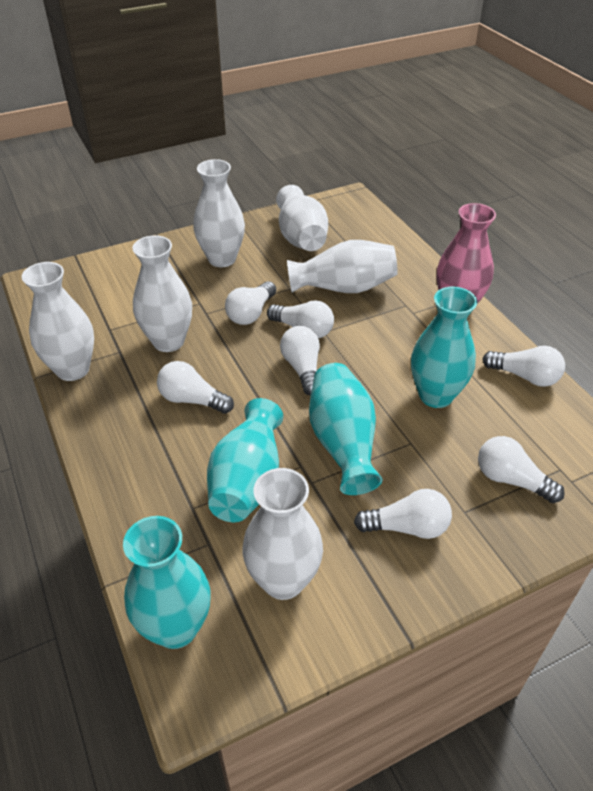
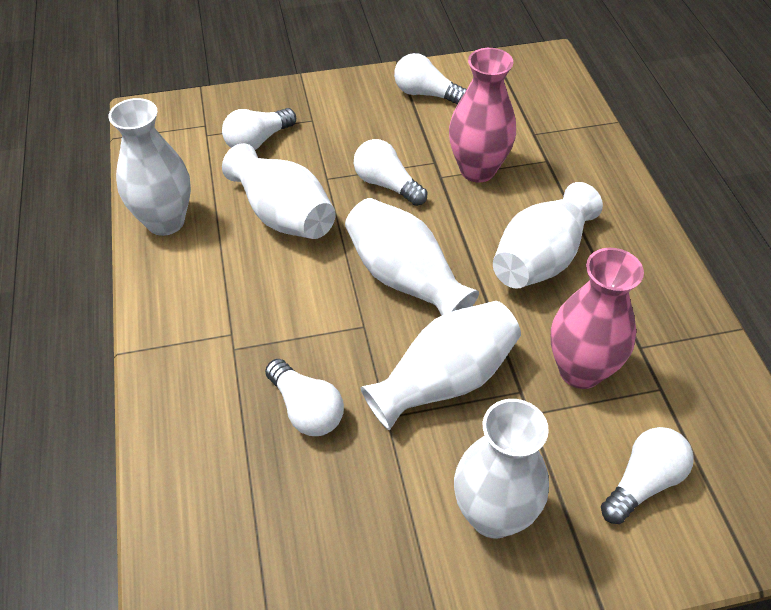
pink vase: [437,203,496,304] = 1 -> [449,48,516,182] [551,248,644,389] = 2
turquoise vase: [123,516,211,649] [207,398,283,522] [309,363,383,495] [411,287,477,408] = 4 -> none = 0
white light bulb: [157,361,234,414] [225,281,276,325] [267,300,334,338] [280,326,320,396] [354,489,452,539] [478,436,565,503] [482,346,565,387] = 7 -> [222,108,296,150] [265,359,344,436] [354,139,427,206] [394,53,467,104] [601,427,694,524] = 5

